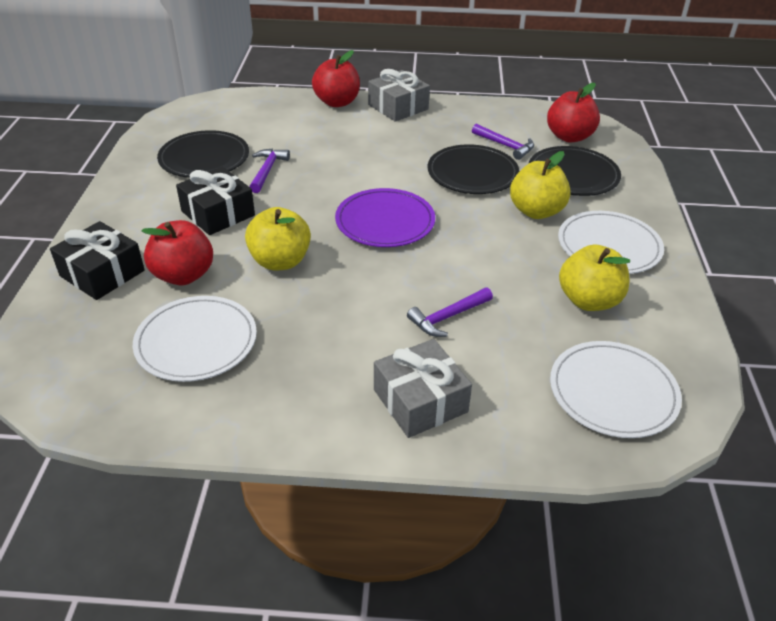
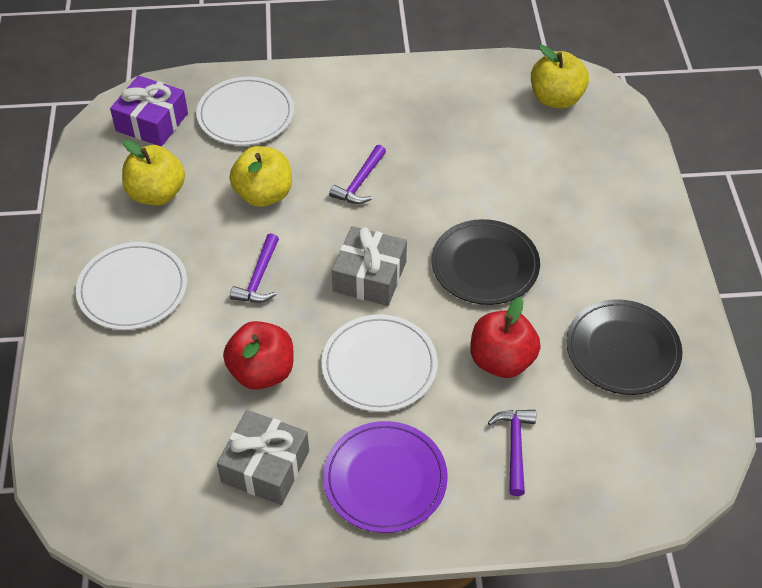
black gift: [50,221,145,300] [176,167,255,235] = 2 -> none = 0
black plate: [157,130,249,178] [428,144,519,194] [529,146,621,196] = 3 -> [431,219,540,305] [566,299,682,395] = 2
purple gift: none = 0 -> [110,76,188,147] = 1
red apple: [142,220,213,285] [312,50,360,107] [547,83,600,143] = 3 -> [223,321,293,390] [470,297,541,378] = 2

